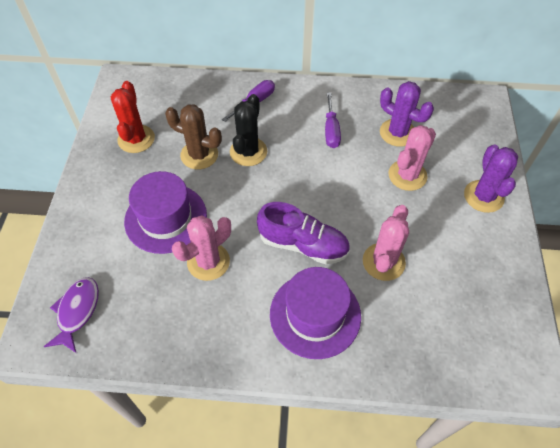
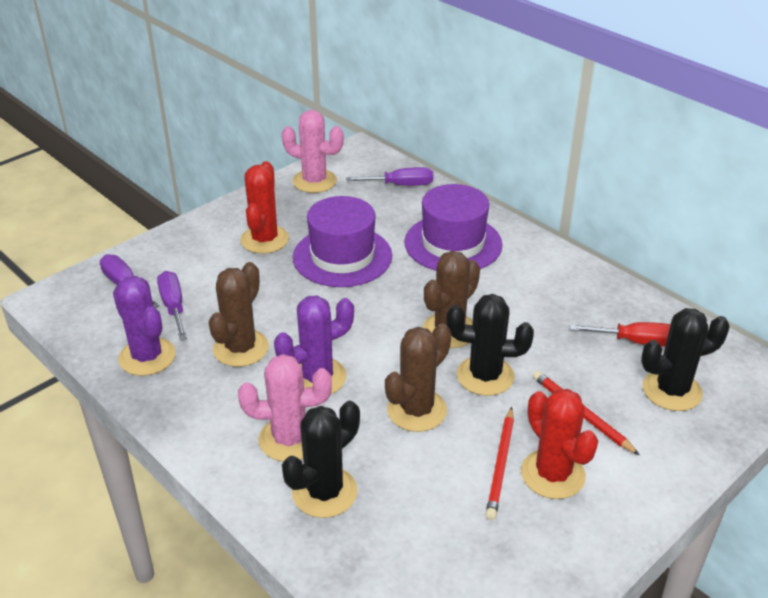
black cactus: [230,94,267,166] = 1 -> [282,401,360,518] [447,294,534,396] [641,308,730,411] = 3
brown cactus: [165,104,222,169] = 1 -> [208,262,269,367] [385,323,452,432] [423,251,480,348] = 3
pink cactus: [172,215,231,281] [363,205,409,281] [388,125,436,191] = 3 -> [238,354,332,462] [282,110,344,193] = 2
purple fish: [44,277,99,353] = 1 -> none = 0
purple screwdriver: [222,80,275,122] [325,93,341,148] = 2 -> [100,254,159,308] [157,271,187,340] [346,167,433,186] = 3
purple shoe: [257,202,350,264] = 1 -> none = 0
red cactus: [111,81,155,153] = 1 -> [240,161,289,254] [521,389,598,499] = 2
red pencil: none = 0 -> [486,407,514,520] [533,371,639,455] = 2
red screwdriver: none = 0 -> [570,322,670,347] = 1

